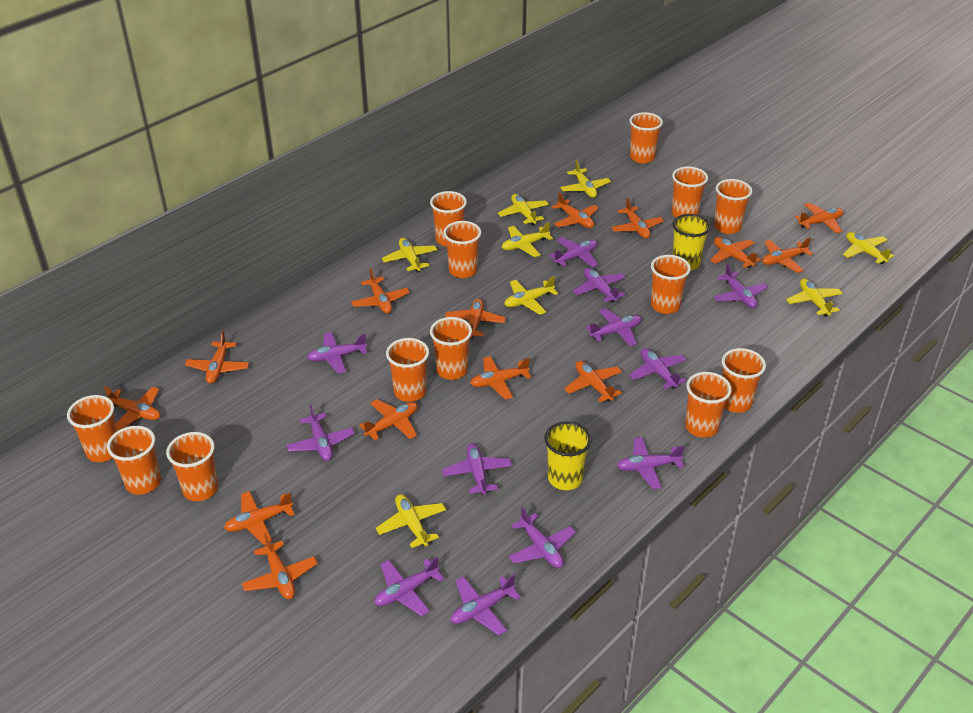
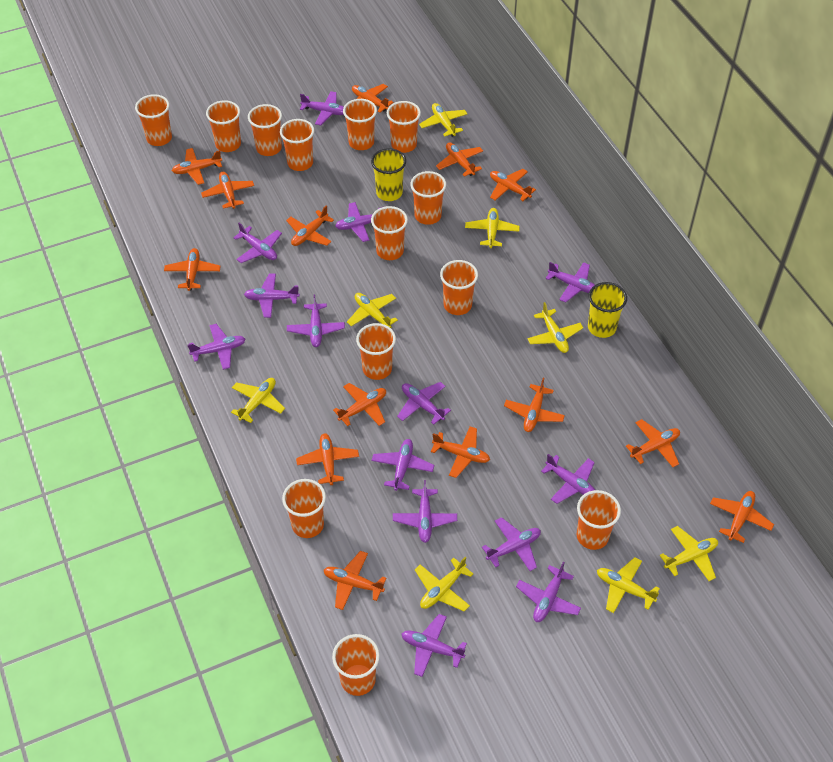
purple plane: [287,404,355,461] [307,332,367,374] [374,557,444,616] [442,443,512,495] [451,575,521,635] [509,507,576,568] [549,237,598,267] [573,268,626,303] [586,308,641,346] [617,437,684,489] [629,348,687,389] [714,263,768,308] = 12 -> [188,324,245,370] [233,222,282,263] [244,274,300,318] [287,295,345,347] [300,91,344,126] [335,202,386,242] [372,439,434,491] [393,480,457,543] [397,382,451,425] [402,614,467,677] [482,517,541,571] [516,561,581,622] [541,454,595,504] [545,262,595,303] = 14

